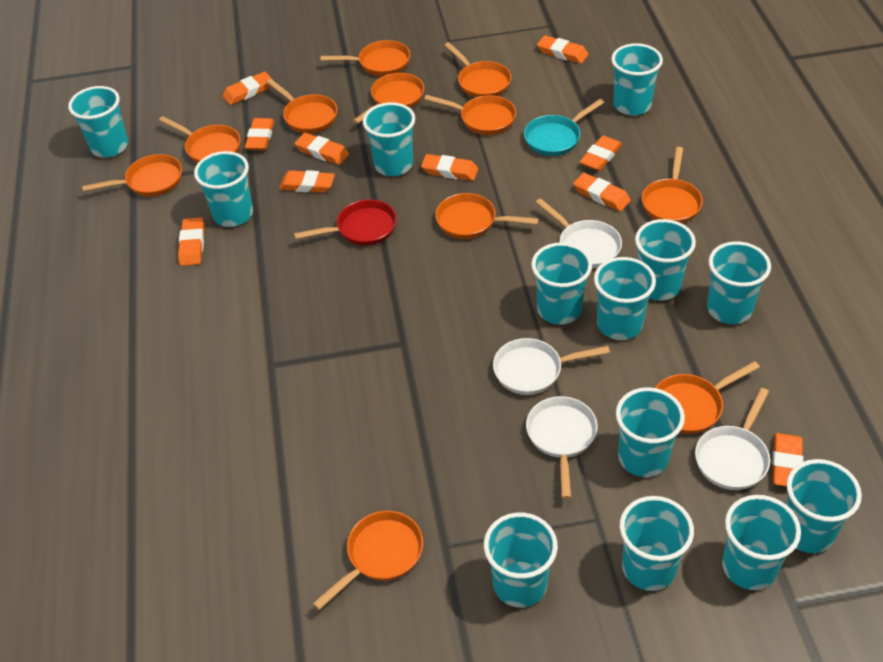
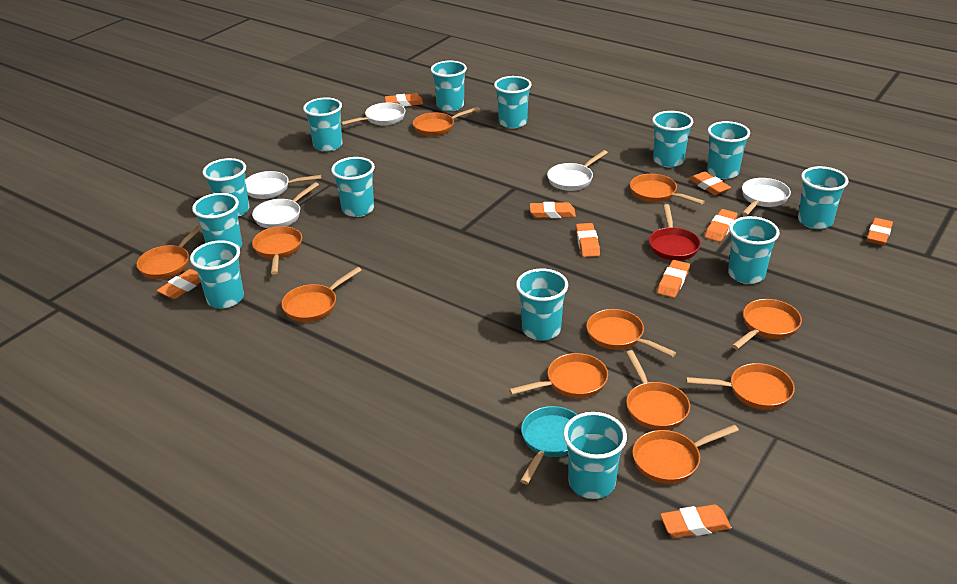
orange eraser: [178,217,205,266] [222,72,273,105] [245,118,274,150] [279,170,335,193] [295,133,349,165] [421,154,478,181] [537,35,588,64] [573,173,631,212] [580,136,622,171] [772,433,803,487] = 10 -> [157,269,201,299] [385,94,423,107] [530,202,576,218] [576,223,600,257] [657,260,690,298] [660,504,731,538] [689,171,731,195] [705,209,737,242] [867,218,893,245] = 9
white pan: [493,338,610,395] [526,396,598,499] [535,198,622,268] [695,388,770,490] = 4 -> [245,171,321,199] [252,182,319,228] [341,102,406,126] [547,150,608,191] [742,178,791,216] = 5

